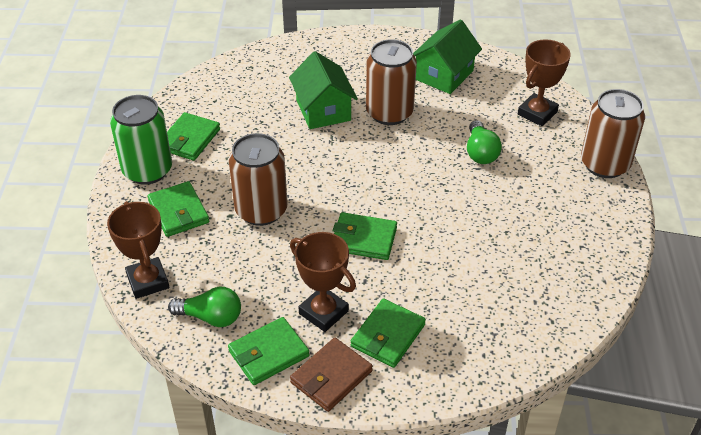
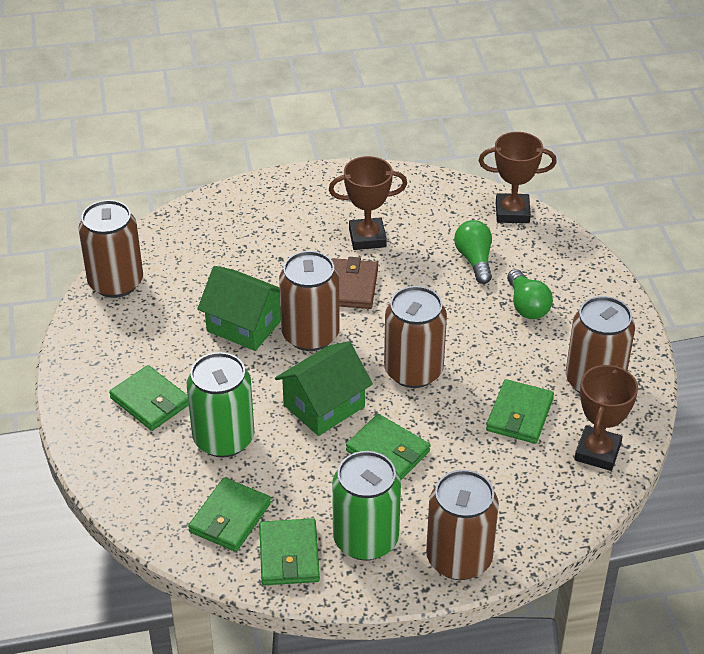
brown can: [229,133,288,226] [366,39,417,125] [581,89,645,178] = 3 -> [78,200,143,298] [279,251,340,351] [384,286,447,388] [426,470,499,580] [566,296,635,393] = 5
green can: [110,95,172,185] = 1 -> [187,352,254,458] [332,451,401,561] = 2

